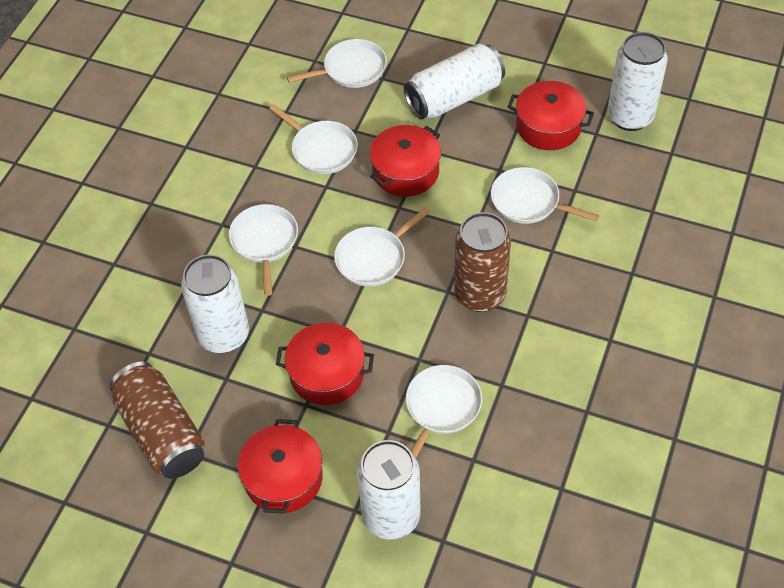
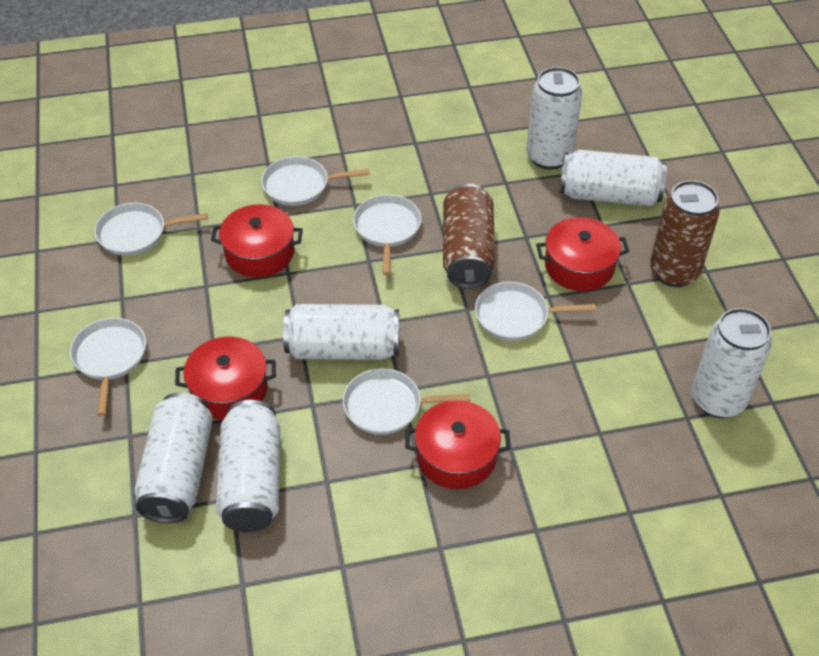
white can: [181,254,249,353] [357,440,420,540] [404,44,505,120] [607,32,668,131] = 4 -> [134,392,213,523] [216,400,280,532] [283,304,399,360] [526,67,582,170] [560,150,667,206] [692,308,772,418] = 6

